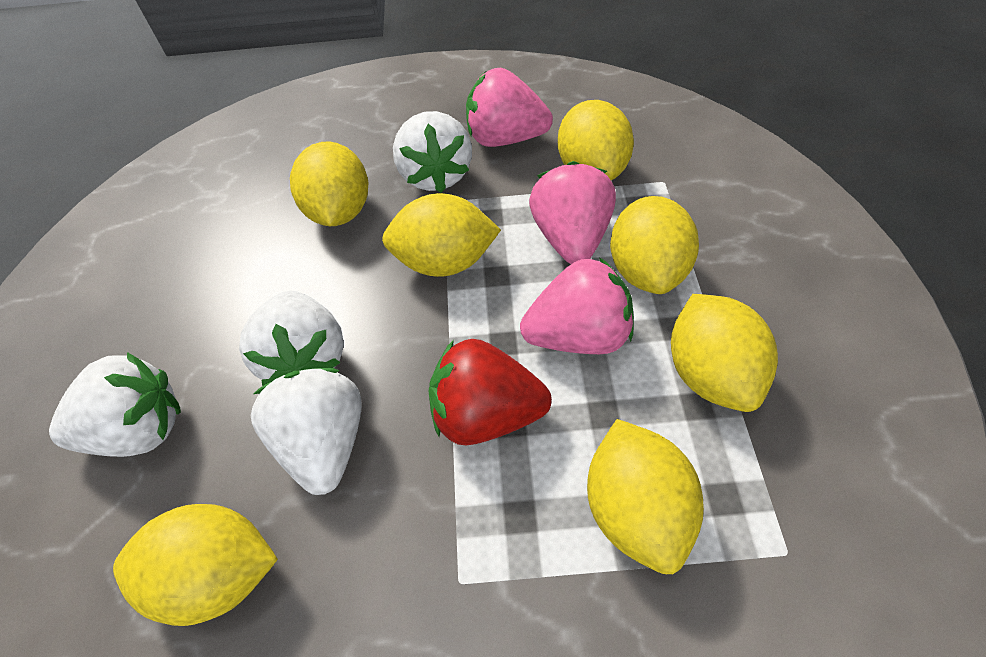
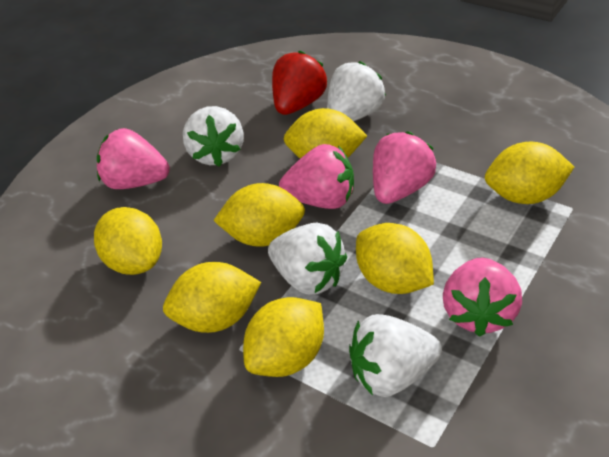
pink strawberry: [466,68,553,147] [520,257,634,354] [529,161,616,264] = 3 -> [97,128,170,189] [279,144,354,209] [373,132,436,204] [443,257,522,337] = 4

